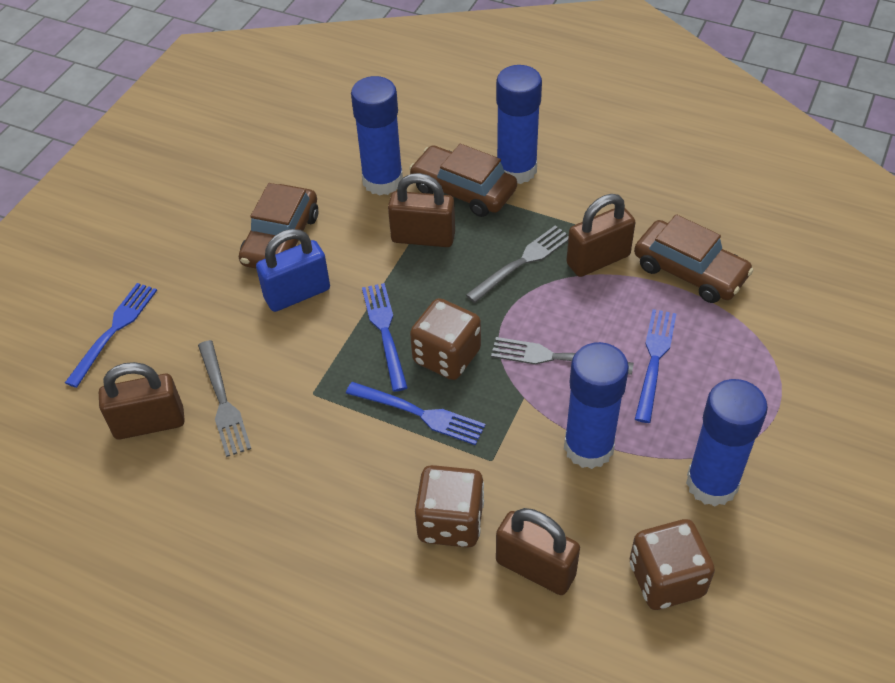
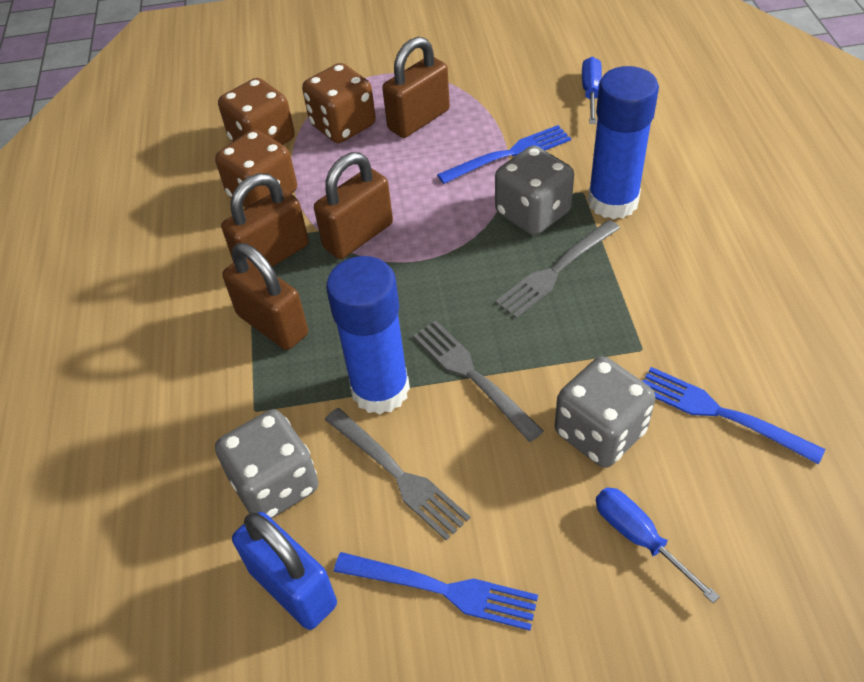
blue fork: [65,283,157,388] [346,382,486,445] [362,283,408,392] [635,309,676,423] = 4 -> [334,552,538,631] [437,125,571,184] [643,367,826,465] = 3
blue glue stick: [351,76,403,195] [496,65,542,184] [564,342,629,469] [686,379,768,506] = 4 -> [326,256,410,415] [588,66,659,219] = 2
blue screwdriver: none = 0 -> [582,57,602,124] [596,487,720,603] = 2
brown car: [239,183,318,268] [409,144,517,217] [634,214,754,303] = 3 -> none = 0
grey dice: none = 0 -> [215,409,319,519] [495,145,574,235] [555,356,655,468] = 3

